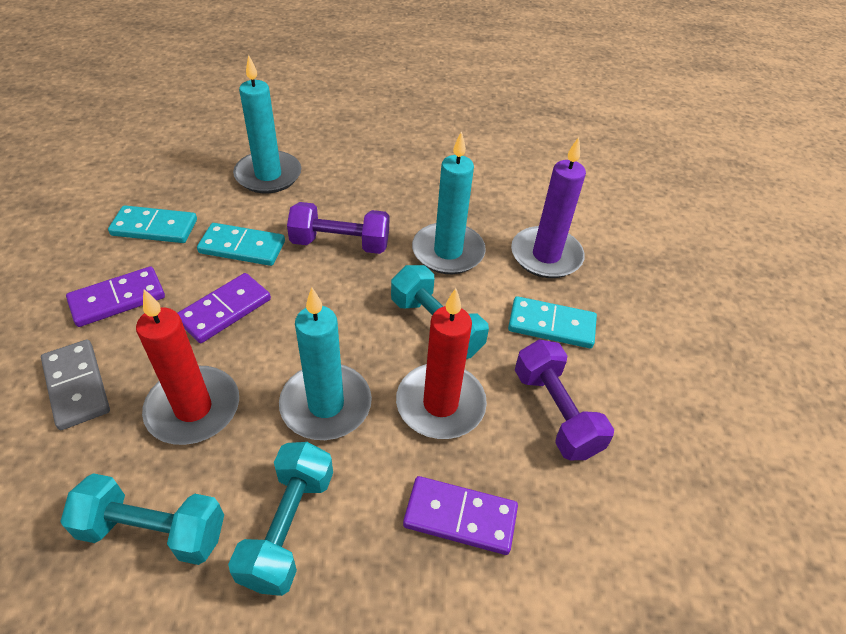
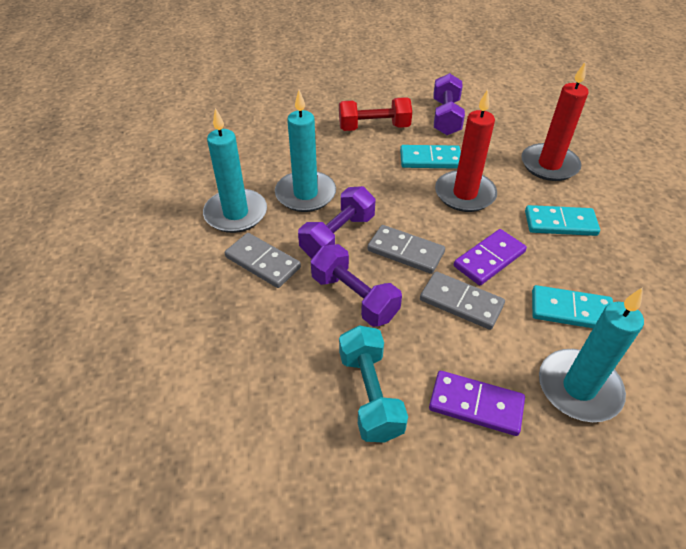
grey domino: [41,340,110,430] = 1 -> [225,233,301,288] [367,225,445,274] [420,272,505,330] = 3
purple candle: [511,137,586,278] = 1 -> none = 0
purple domino: [66,266,165,327] [178,273,271,343] [403,476,518,555] = 3 -> [429,371,525,436] [454,229,527,285] = 2
purple dumbbell: [287,202,389,254] [515,339,614,460] = 2 -> [298,186,375,258] [311,244,402,327] [433,73,465,135] = 3
red dumbbell: none = 0 -> [339,97,412,131] = 1
turquoise dumbbell: [60,473,224,565] [228,442,333,596] [391,265,489,359] = 3 -> [339,325,408,443] = 1

